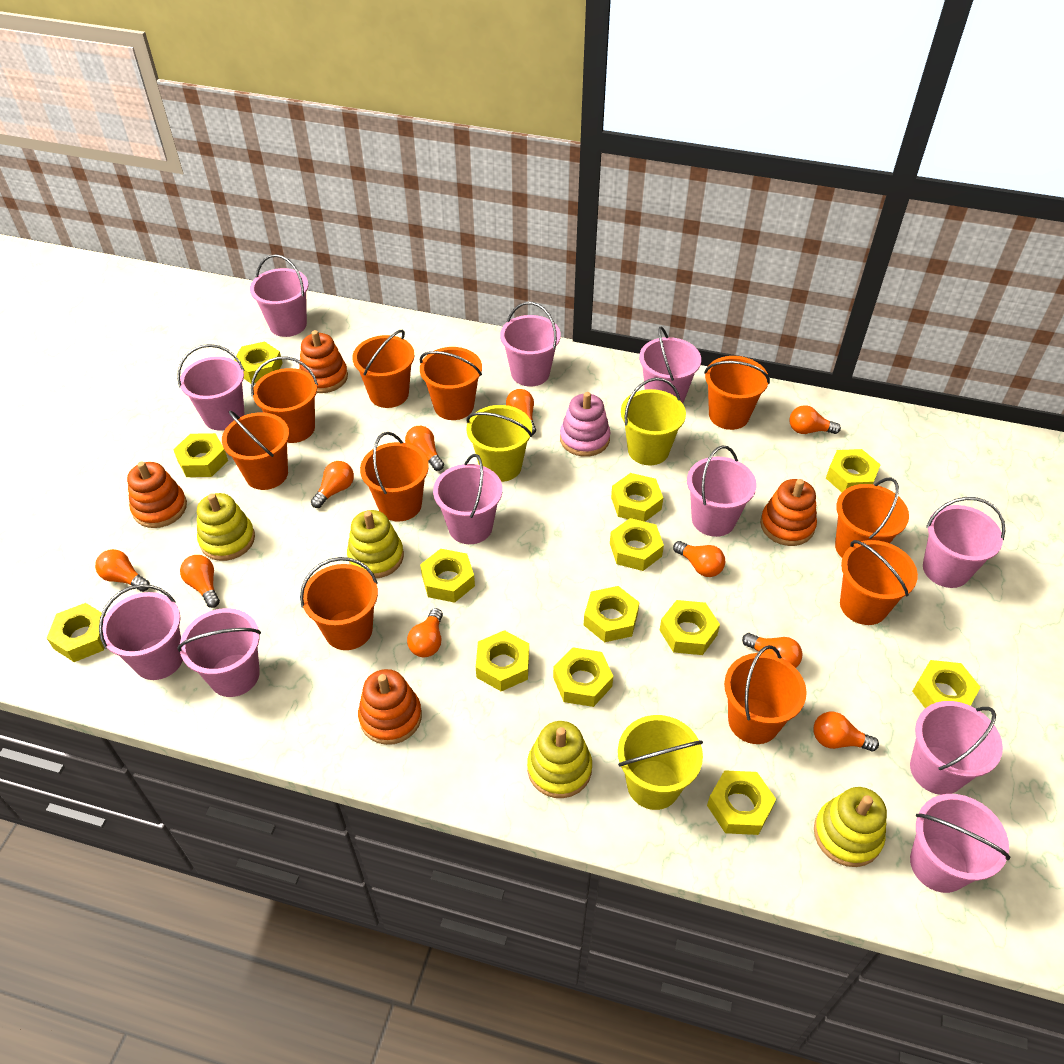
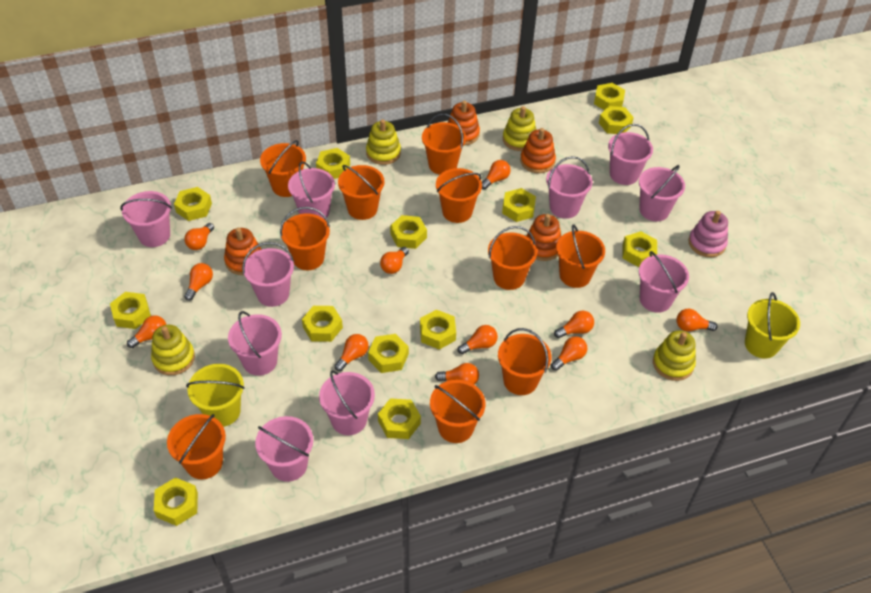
orange light bulb: [95,549,150,592] [180,555,220,608] [311,461,354,508] [405,426,444,471] [407,608,443,657] [506,389,536,435] [673,541,725,577] [742,633,802,668] [790,405,841,434] [813,712,879,751] = 10 -> [127,315,166,348] [184,263,213,301] [185,223,214,250] [334,334,369,371] [380,247,409,274] [435,363,479,385] [457,325,498,354] [482,160,511,189] [551,336,587,371] [554,311,594,338] [677,309,717,332] = 11
pink bucket: [99,584,183,680] [177,344,245,431] [177,608,261,697] [250,254,308,337] [433,454,503,544] [500,302,561,386] [639,326,701,403] [687,446,757,537] [910,701,1003,795] [910,794,1010,893] [923,497,1006,588] = 11 -> [120,191,172,247] [228,311,282,376] [242,242,294,307] [255,416,313,482] [288,161,335,220] [319,370,375,435] [546,156,593,219] [608,124,653,185] [639,165,685,221] [639,251,689,313] = 10
yellow bucket: [466,405,532,482] [618,715,703,810] [621,378,686,465] = 3 -> [186,364,245,427] [745,292,800,359] = 2

